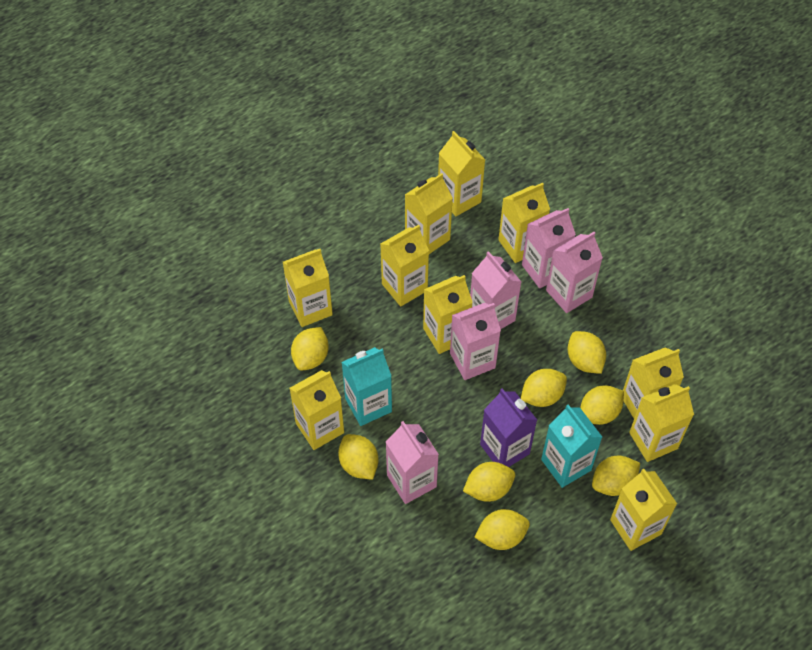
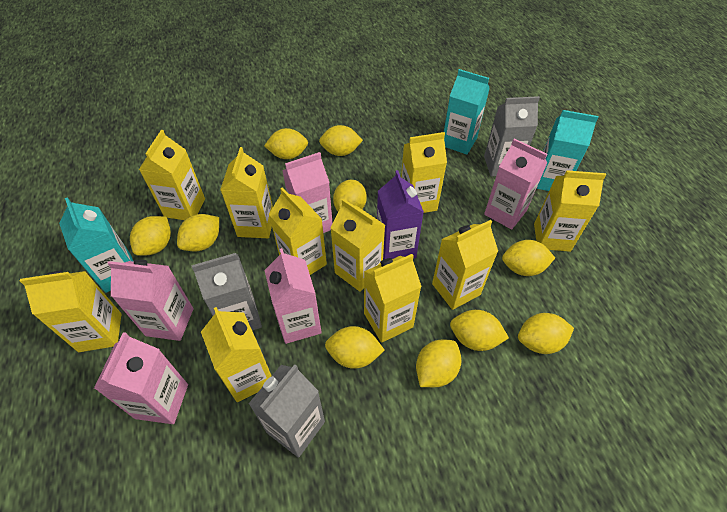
grey carton: none = 0 -> [191,253,262,330] [248,365,325,458] [484,96,540,176] = 3
turquoise carton: [342,347,392,426] [541,405,602,488] = 2 -> [59,197,134,293] [444,69,490,155] [536,110,599,191] = 3
yellow lemon: [291,327,329,371] [338,434,379,480] [463,462,515,502] [475,509,530,550] [521,369,567,407] [568,331,606,374] [580,385,624,425] [592,456,640,496] = 8 -> [130,216,171,256] [177,214,219,251] [264,128,308,159] [319,125,363,156] [325,326,385,369] [333,180,367,212] [416,340,461,387] [450,310,509,351] [502,240,555,276] [518,313,574,354] = 10

